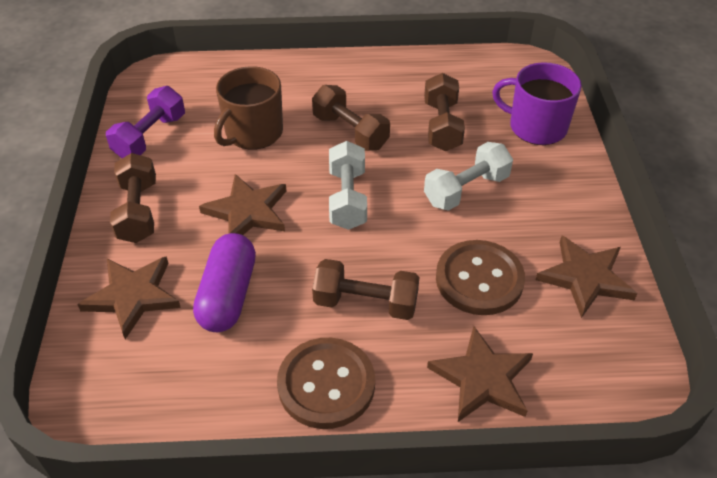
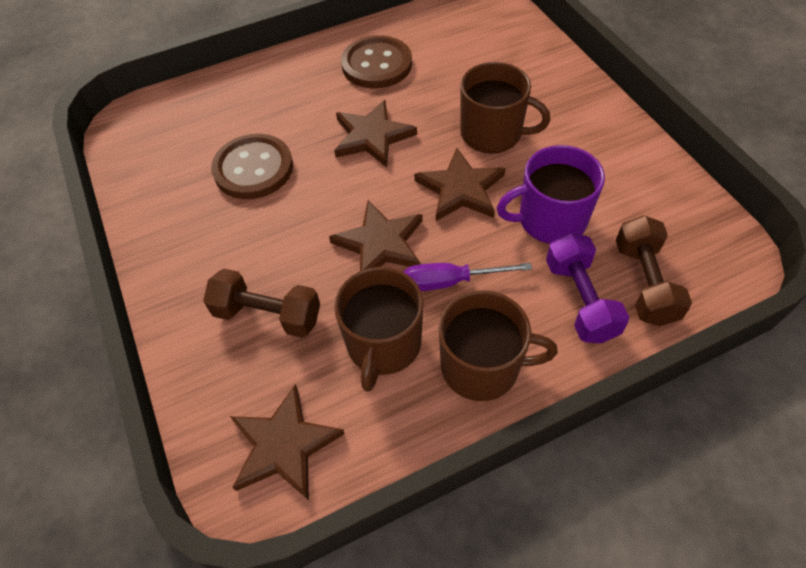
brown dumbbell: [110,153,156,243] [312,85,390,151] [312,259,419,320] [424,73,465,151] = 4 -> [203,269,320,338] [616,215,692,326] = 2
brown mug: [214,66,283,150] = 1 -> [334,267,423,392] [439,290,558,401] [460,62,550,153] = 3
purple capsule: [193,233,256,332] = 1 -> none = 0
purple screwdriver: none = 0 -> [404,263,532,291] = 1
white dumbbell: [329,141,367,230] [424,142,513,211] = 2 -> none = 0

